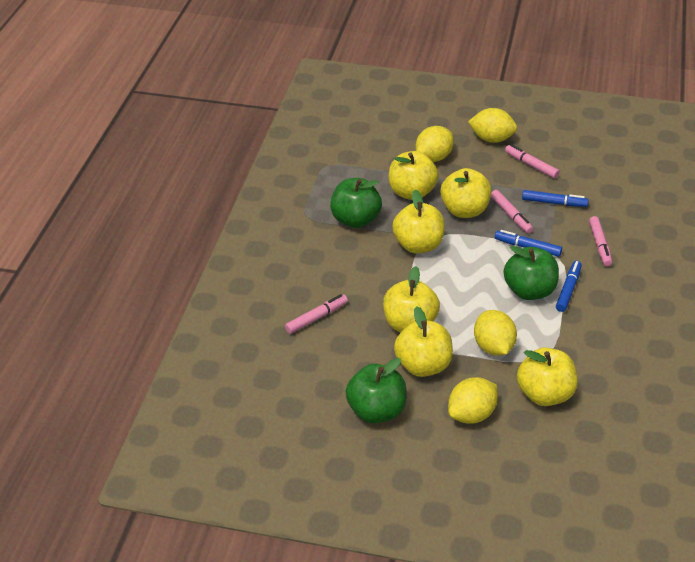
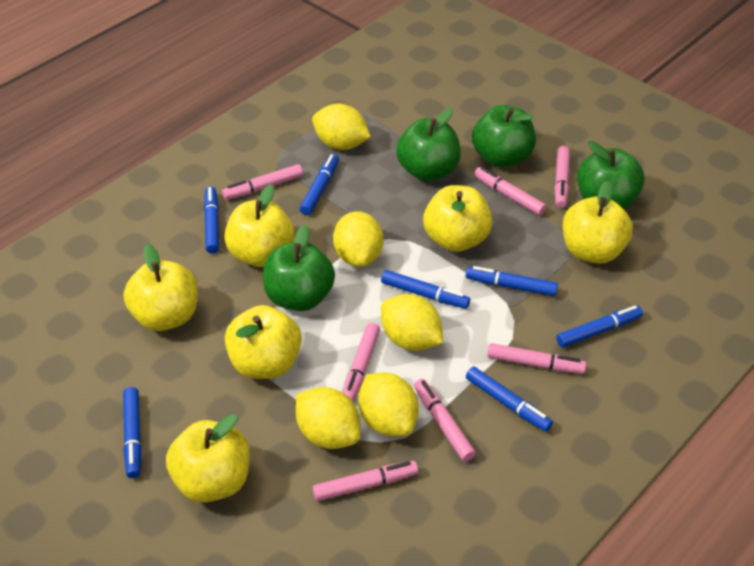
blue marker: [495,230,562,257] [522,190,589,207] [556,261,582,312] = 3 -> [123,387,142,478] [204,186,219,254] [300,154,339,215] [381,270,470,309] [466,266,558,296] [466,366,553,432] [556,305,643,348] = 7
green apple: [330,178,382,228] [346,358,406,423] [504,246,559,300] = 3 -> [263,225,335,311] [396,108,461,181] [472,105,536,167] [577,141,645,210] = 4
pink marker: [285,294,348,334] [491,190,533,233] [505,144,559,178] [589,216,612,266] = 4 -> [222,164,303,200] [313,461,418,501] [343,323,380,402] [414,379,476,462] [474,167,547,216] [487,343,586,374] [555,146,570,208] = 7
yellow lemon: [416,126,454,162] [448,377,498,424] [468,108,517,143] [474,310,517,356] = 4 -> [296,387,361,449] [312,103,371,150] [333,211,383,267] [358,372,419,436] [381,294,443,351] = 5

